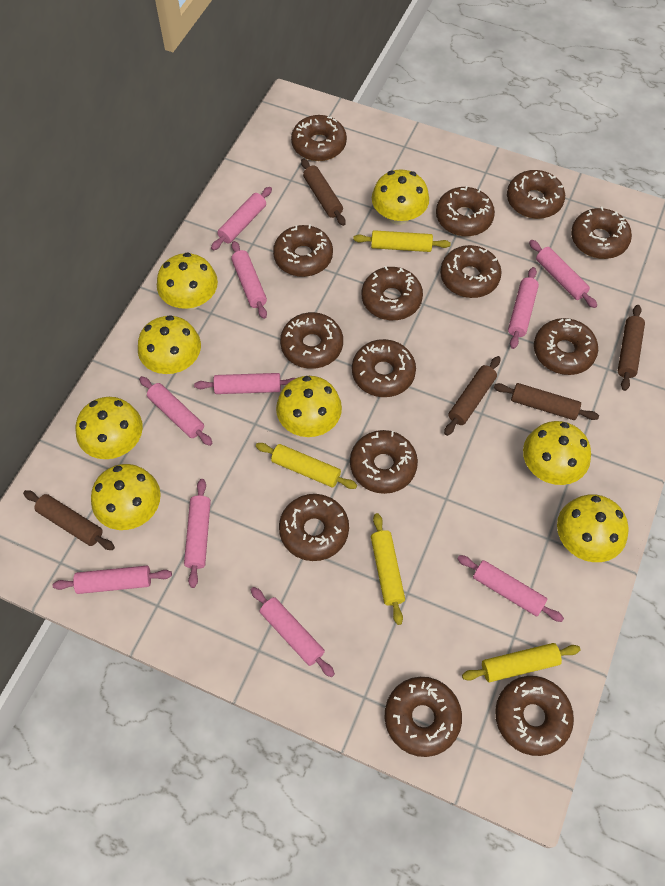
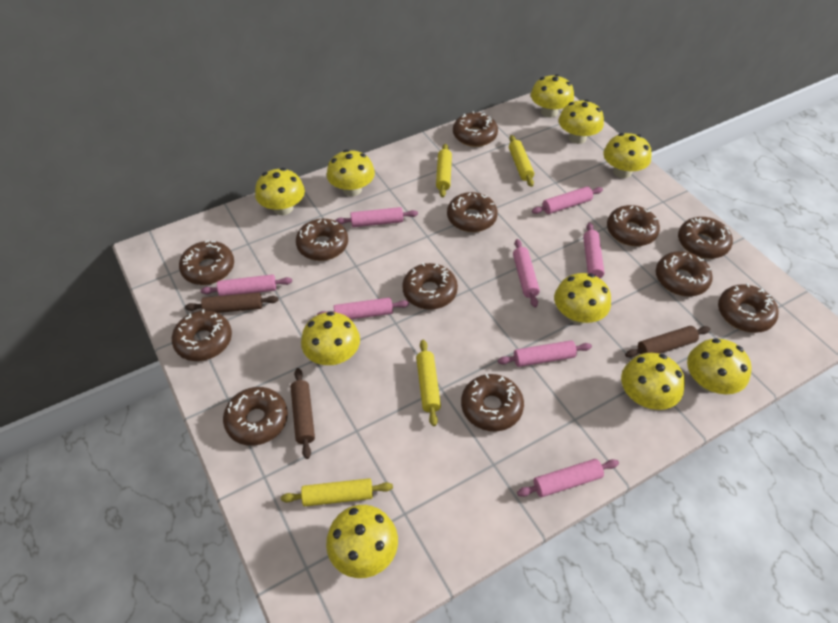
brown donut: [273,224,333,277] [279,494,349,561] [280,312,343,369] [291,115,347,161] [350,430,418,494] [352,339,416,397] [362,266,423,320] [385,677,462,757] [436,186,495,236] [440,245,501,298] [495,676,574,756] [507,170,565,219] [534,318,598,375] [571,207,632,259] = 14 -> [172,309,232,361] [179,240,234,285] [223,387,288,446] [296,219,348,261] [402,263,458,310] [447,192,498,232] [453,111,498,147] [461,374,524,431] [607,205,660,246] [656,251,713,297] [678,217,733,259] [718,283,778,333] = 12
brown rolling pin: [23,490,115,550] [301,159,346,226] [444,356,501,436] [494,383,599,420] [618,305,645,391] = 5 -> [185,292,279,313] [291,368,315,459] [625,326,710,358] = 3
pink rolling pin: [53,566,172,594] [139,376,213,446] [184,479,211,588] [194,373,295,394] [211,187,272,251] [231,241,267,319] [251,587,335,677] [457,555,564,622] [508,267,539,349] [529,240,597,308] = 10 -> [201,274,292,296] [317,297,409,319] [335,207,418,227] [498,340,592,367] [513,239,540,307] [517,459,619,497] [532,186,603,214] [583,222,605,278] = 8
yellow mushroom: [76,397,143,459] [91,464,161,530] [138,315,201,374] [157,252,218,310] [276,376,342,437] [372,169,429,225] [523,421,591,485] [557,494,629,562] = 8 -> [255,168,305,215] [301,311,360,365] [326,505,398,578] [327,149,375,196] [531,74,574,118] [554,273,611,324] [559,100,604,144] [604,133,652,178] [621,353,685,410] [687,338,752,394] = 10

